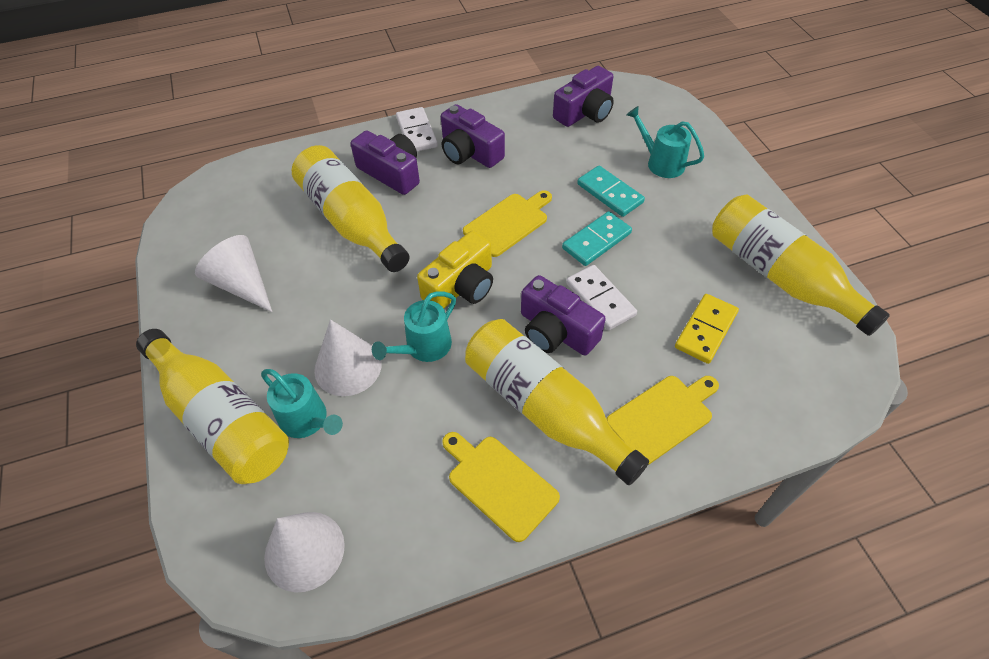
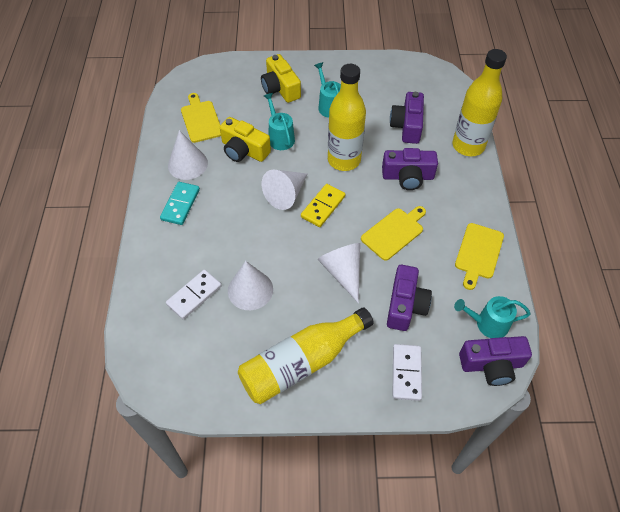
turquoise domino: [562,211,632,266] [577,166,645,217] = 2 -> [160,182,200,225] = 1
white cone: [195,235,272,312] [264,512,345,593] [314,319,382,396] = 3 -> [168,130,208,180] [228,261,273,310] [262,170,308,210] [318,243,360,303] = 4
yellow bottle: [136,329,289,484] [292,145,410,272] [465,319,649,485] [712,194,890,336] = 4 -> [238,307,374,404] [328,64,366,171] [452,49,507,156] = 3
yellow camera: [417,231,493,309] = 1 -> [220,117,271,162] [261,54,301,103] = 2

